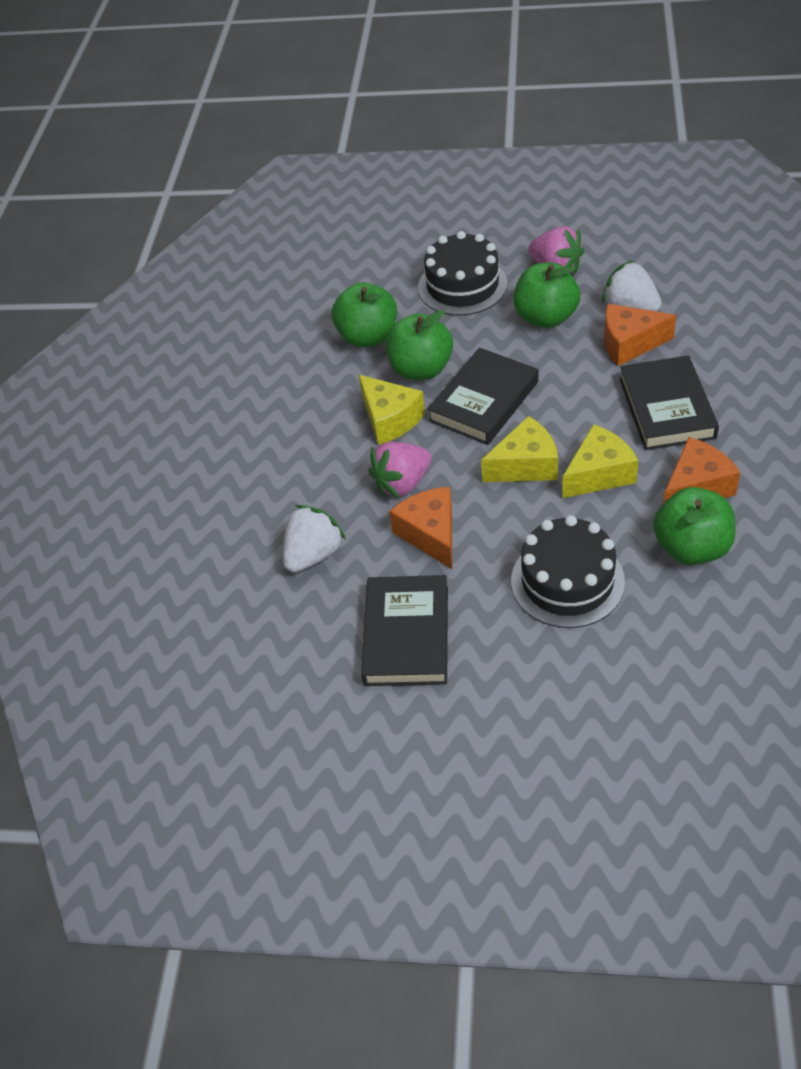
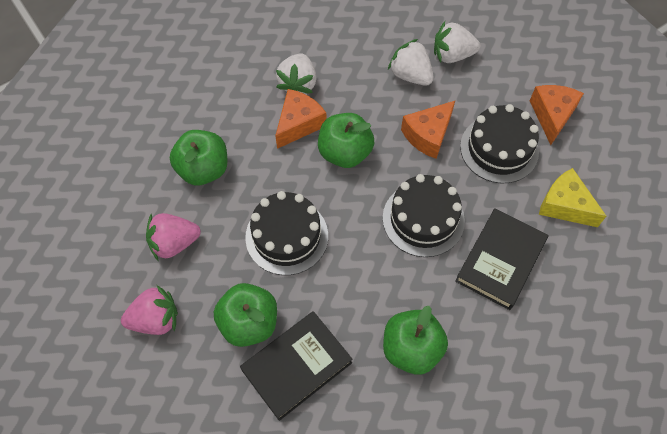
black book: [361,575,448,686] [427,348,538,445] [619,355,719,450] = 3 -> [240,311,353,421] [455,208,548,310] = 2
black cake: [418,231,508,315] [511,515,625,628] = 2 -> [245,191,328,275] [383,174,465,257] [460,104,539,183] = 3
white strawberry: [283,505,346,572] [602,260,662,311] = 2 -> [276,54,317,94] [388,39,434,86] [434,21,481,63] = 3
yellow cheese: [359,375,425,445] [481,416,558,482] [562,424,638,498] = 3 -> [539,168,606,227] = 1

